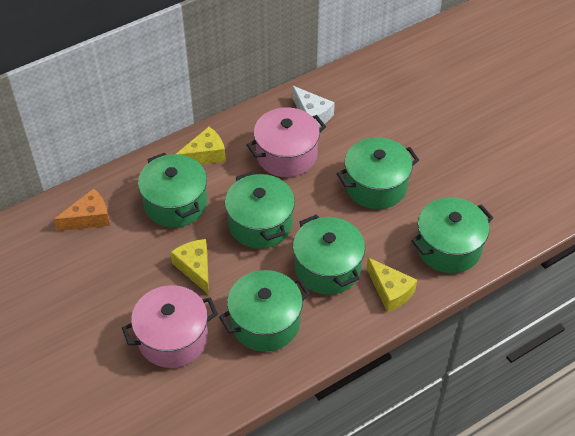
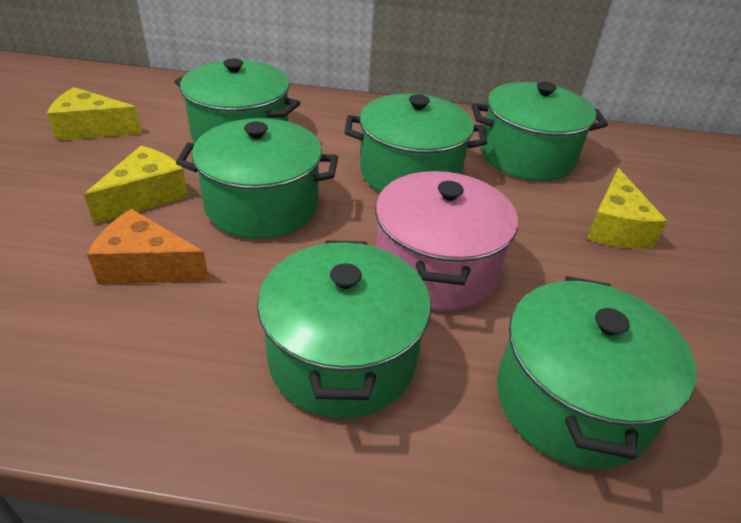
pink pot: [122,285,218,368] [247,107,326,177] = 2 -> [375,171,518,311] = 1
white cheese: [292,86,335,127] = 1 -> none = 0

